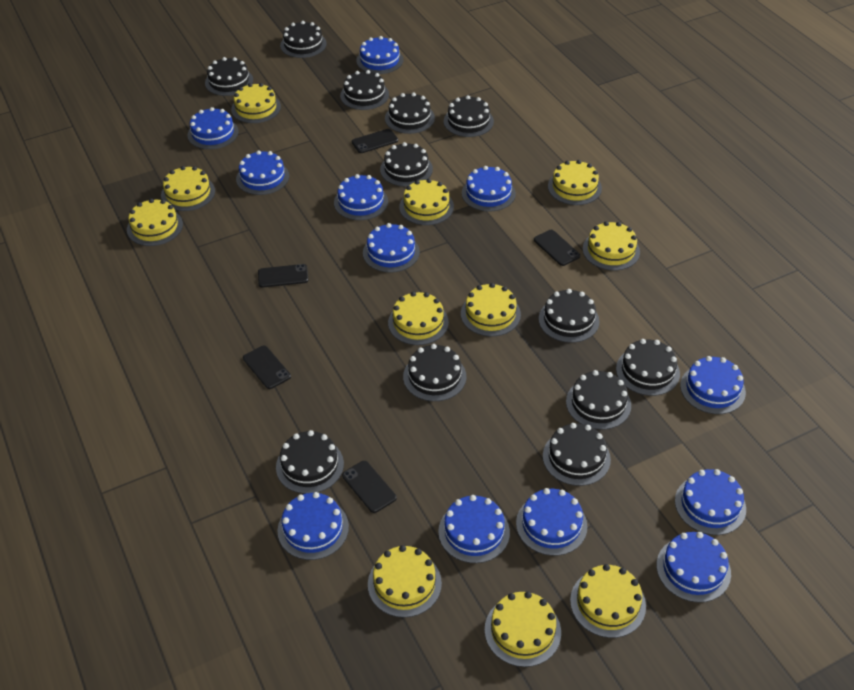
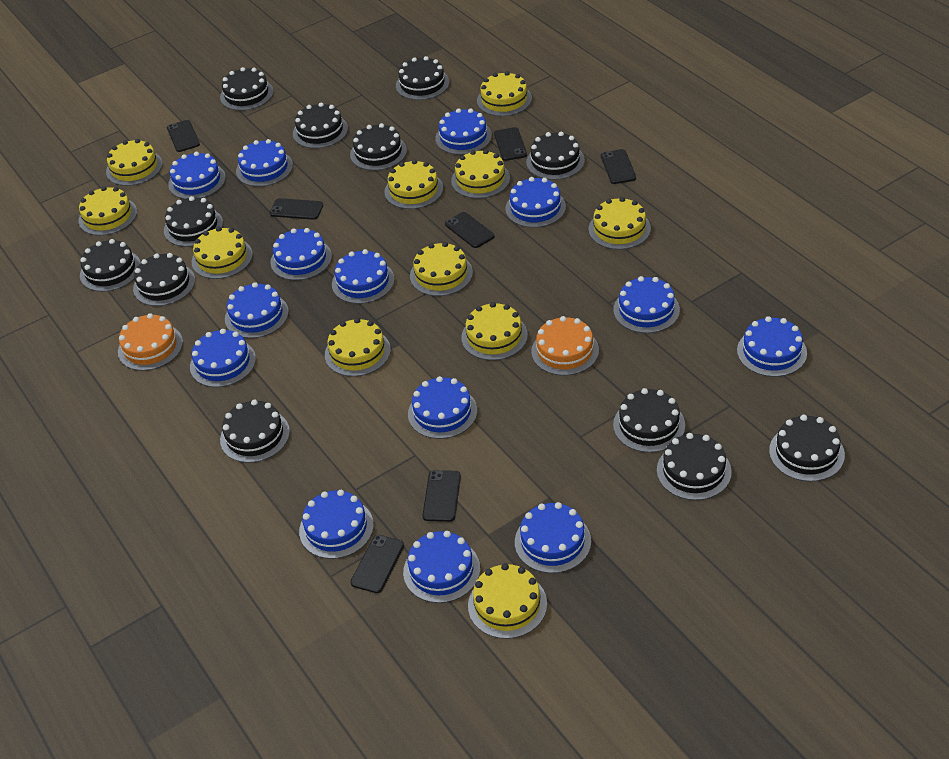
black phone: [243,345,291,389] [258,264,308,288] [342,461,397,513] [352,129,398,153] [534,230,580,266] = 5 -> [167,120,200,152] [270,198,323,220] [350,535,404,593] [423,470,461,522] [445,212,495,248] [494,127,527,161] [601,149,636,184] = 7
blue cake: [188,107,239,149] [236,150,289,195] [277,492,349,560] [334,174,388,220] [356,36,403,74] [363,223,420,273] [438,495,510,563] [462,166,516,212] [516,488,588,556] [657,532,731,602] [675,469,746,535] [680,356,746,414] = 12 -> [168,152,226,199] [190,329,256,387] [225,282,289,338] [236,139,293,187] [270,228,332,280] [299,490,374,559] [332,249,395,304] [403,531,480,603] [408,376,477,439] [435,108,492,155] [505,177,566,228] [515,502,591,573] [613,276,680,333] [737,316,807,377] = 14
orange cake: none = 0 -> [118,313,183,371] [531,316,599,376] = 2

